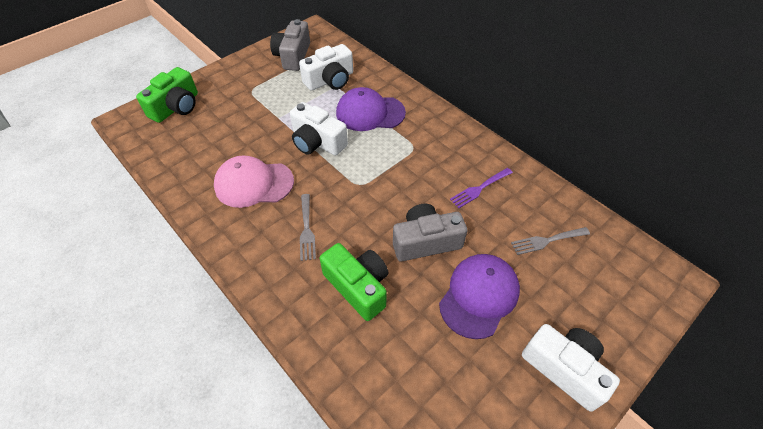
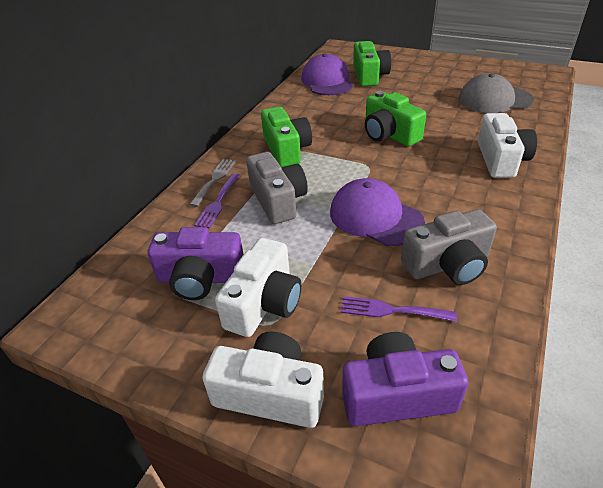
green camera: [136,67,198,123] [320,243,388,321] = 2 -> [261,107,312,167] [353,41,391,86] [365,91,426,146] = 3
grey cap: none = 0 -> [458,73,534,113] = 1
grey fork: [300,194,316,261] [511,227,590,255] = 2 -> [189,159,236,207] = 1
pink cap: [214,156,294,208] = 1 -> none = 0
purple camera: none = 0 -> [148,227,244,300] [342,332,468,426] = 2
purple fork: [450,168,513,208] = 1 -> [194,174,240,228] [341,296,457,322] = 2

